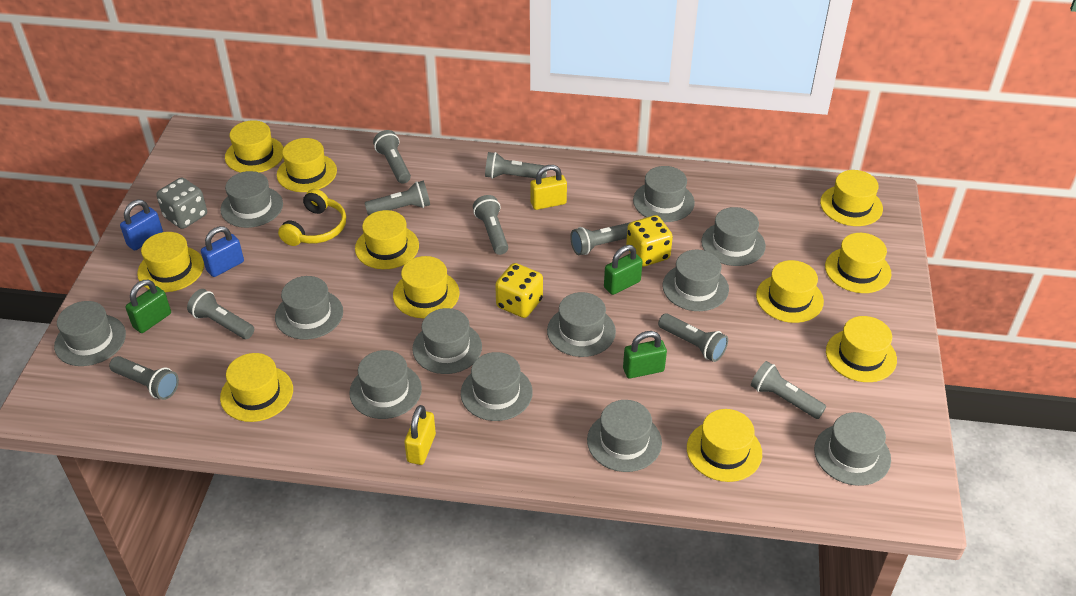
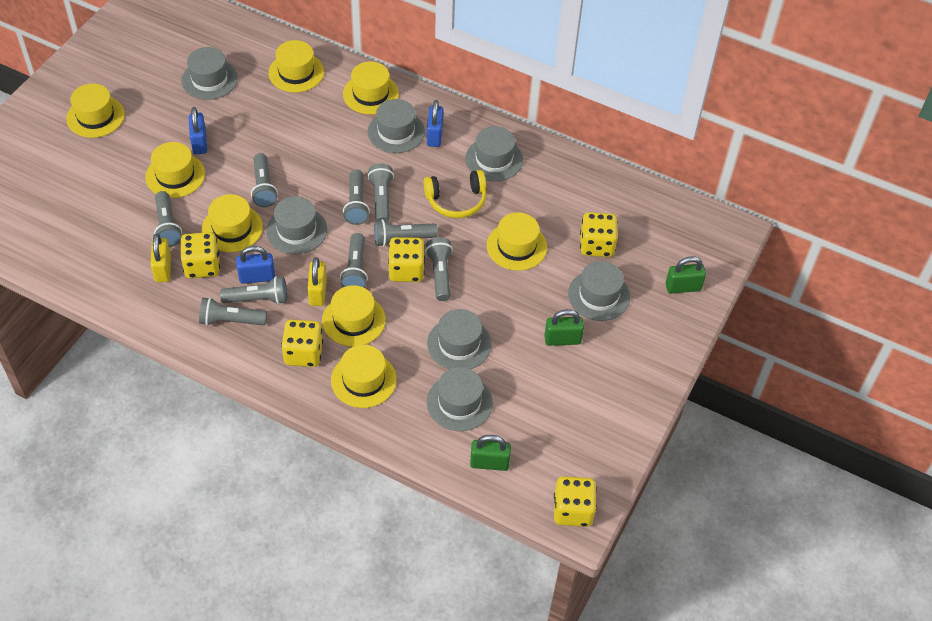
blue padlock: [120,200,163,251] [201,226,244,277] = 2 -> [189,107,207,154] [236,246,275,284] [427,100,444,147] = 3
grey dice: [156,178,207,229] = 1 -> none = 0
grey hat: [54,301,126,366] [220,171,283,228] [275,276,343,339] [349,350,422,419] [412,308,482,374] [461,352,533,421] [547,292,616,357] [587,400,662,472] [633,166,695,222] [663,250,729,311] [701,207,766,266] [814,412,891,486] = 12 -> [181,47,238,100] [266,196,327,254] [368,99,425,153] [427,309,491,369] [427,367,493,431] [465,126,523,181] [568,261,630,321] = 7
yellow dice: [495,263,543,318] [626,215,673,267] = 2 -> [180,232,220,278] [281,319,323,367] [388,237,425,282] [554,476,597,527] [580,212,618,257] = 5
yellow hat: [137,232,204,292] [220,353,293,422] [225,120,284,173] [277,138,337,192] [355,210,419,269] [393,256,460,318] [687,409,762,482] [756,260,824,323] [820,170,883,226] [825,233,891,293] [826,316,897,382] = 11 -> [66,84,125,138] [145,142,205,198] [202,194,263,252] [269,40,324,93] [322,285,386,347] [331,345,397,408] [343,62,399,114] [487,212,547,271] = 8

